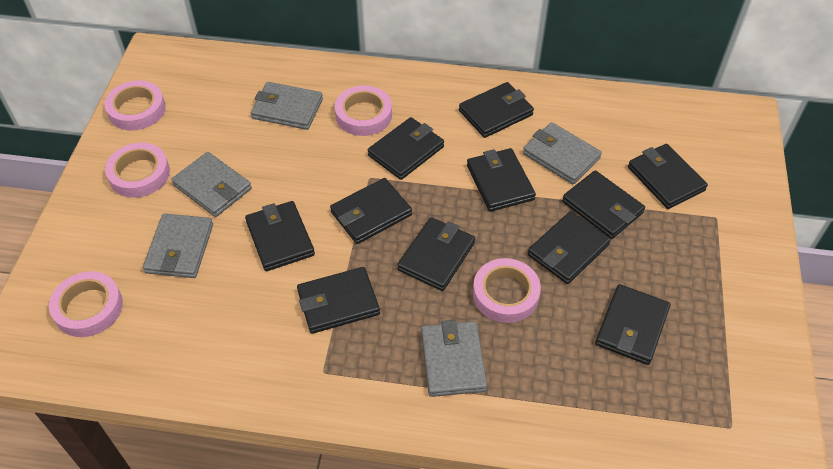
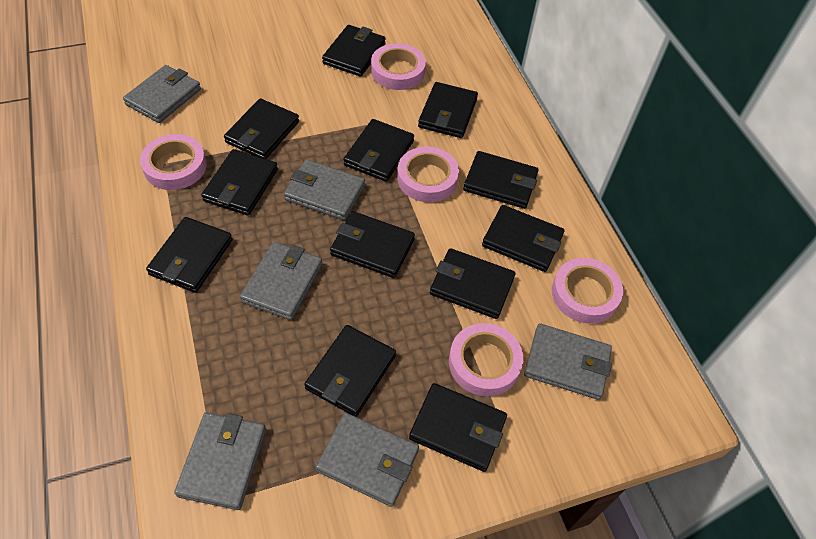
black wallet: [245,201,315,271] [297,267,380,334] [330,178,412,244] [368,117,444,180] [397,217,475,291] [459,82,534,138] [467,148,536,212] [528,211,611,284] [562,170,645,239] [595,284,671,365] [628,144,708,209] = 11 -> [146,217,232,293] [201,149,278,216] [224,98,299,159] [305,325,396,417] [322,25,386,77] [330,211,415,278] [344,119,414,182] [409,383,507,472] [418,82,478,138] [430,248,515,319] [463,151,539,209] [482,205,564,272] = 12
grey wallet: [143,213,213,278] [171,152,252,217] [251,82,323,130] [421,320,487,397] [523,122,602,185] = 5 -> [123,65,201,123] [174,412,266,510] [240,242,322,320] [284,159,365,220] [316,413,419,507] [524,323,612,400] = 6

